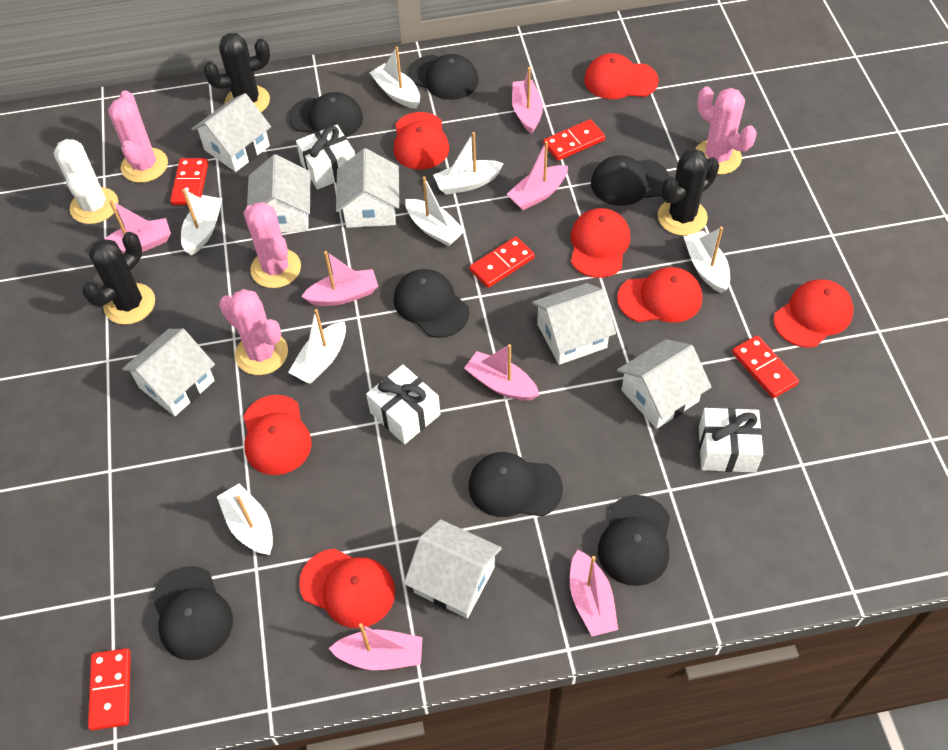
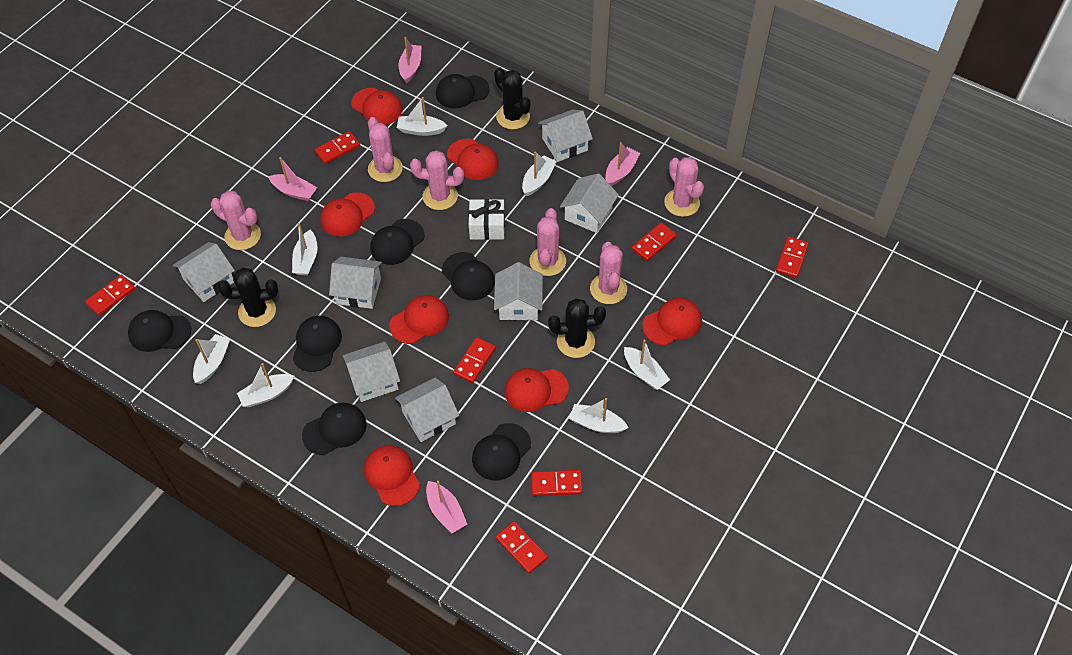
pink boat: [105,200,171,254] [301,251,378,306] [328,623,423,670] [464,344,539,401] [507,141,568,210] [512,67,543,134] [570,550,618,636] = 7 -> [268,157,317,201] [398,37,422,83] [426,481,467,534] [605,142,640,186] = 4
pink cactus: [108,90,168,183] [219,289,288,375] [244,202,301,288] [695,87,757,175] = 4 -> [211,191,261,250] [368,117,403,182] [410,150,464,210] [530,208,566,276] [590,242,627,304] [664,157,704,217] = 6
red domino: [88,648,131,731] [170,158,208,205] [469,237,535,288] [543,119,605,161] [732,335,799,398] = 5 -> [85,275,135,316] [315,131,360,164] [453,337,496,383] [496,521,548,574] [531,470,582,496] [632,223,677,261] [776,236,808,278] = 7
white cactus: [54,139,118,224] = 1 -> none = 0
white gift: [296,125,355,190] [366,365,440,444] [699,408,763,472] = 3 -> [469,199,505,240] = 1

